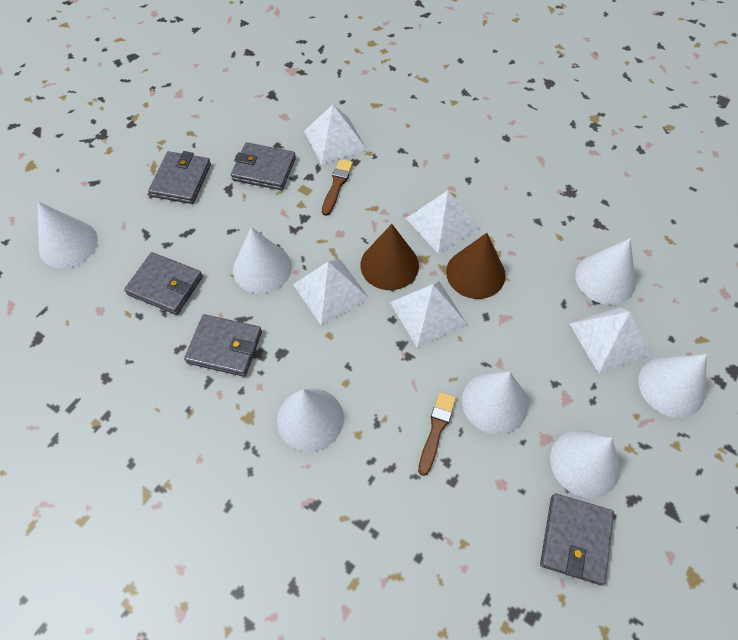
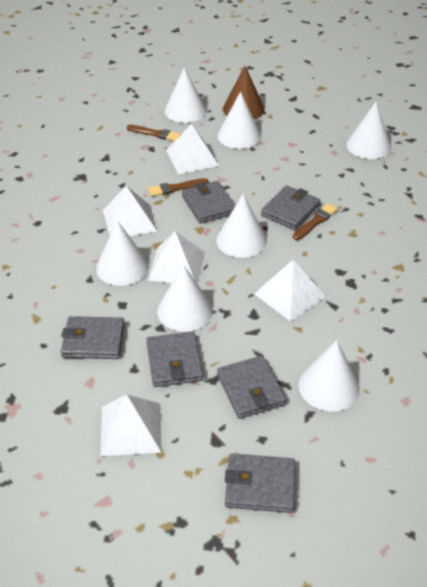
brown brush: [322,159,353,216] [418,392,456,476] = 2 -> [127,125,181,141] [148,178,208,197] [293,203,338,240] = 3
brown cone: [360,224,419,290] [446,233,505,299] = 2 -> [223,66,265,119] = 1
grey wallet: [124,252,203,315] [148,151,211,204] [184,314,262,377] [231,142,296,190] [540,493,614,585] = 5 -> [61,316,125,359] [146,331,203,387] [182,181,236,223] [217,356,286,419] [225,454,295,513] [261,185,320,230] = 6

